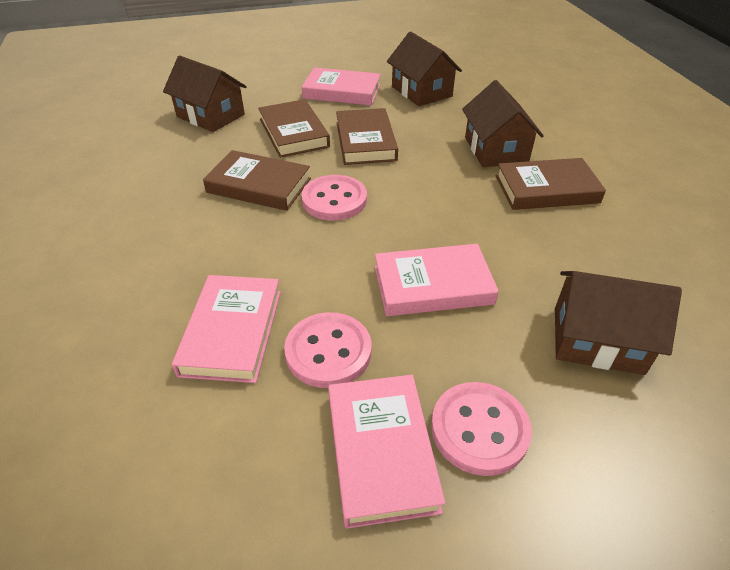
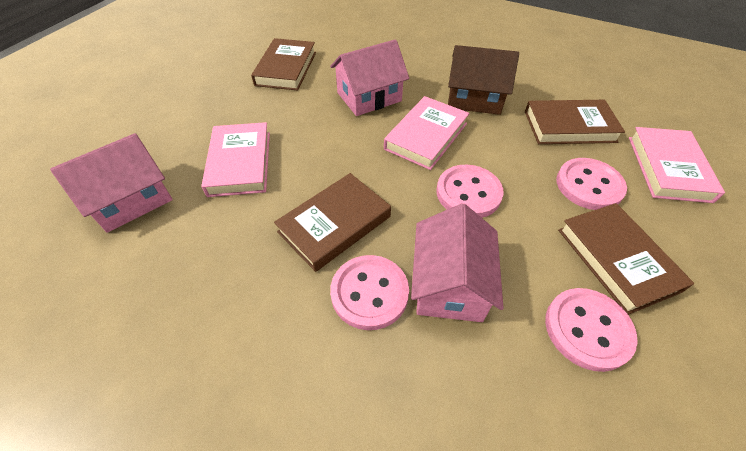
brown house: [163,56,247,132] [387,31,462,106] [462,80,544,167] [555,271,682,375] = 4 -> [448,45,519,115] = 1
pink book: [172,275,281,383] [301,67,381,106] [328,375,446,529] [375,244,499,316] = 4 -> [201,122,270,197] [384,96,470,170] [629,127,725,203] = 3
pink button: [284,312,372,388] [301,175,367,221] [431,382,532,476] = 3 -> [330,255,409,330] [436,165,504,218] [545,288,638,372] [556,158,627,210] = 4
pink house: none = 0 -> [50,133,173,233] [330,39,409,116] [411,203,504,322] = 3

